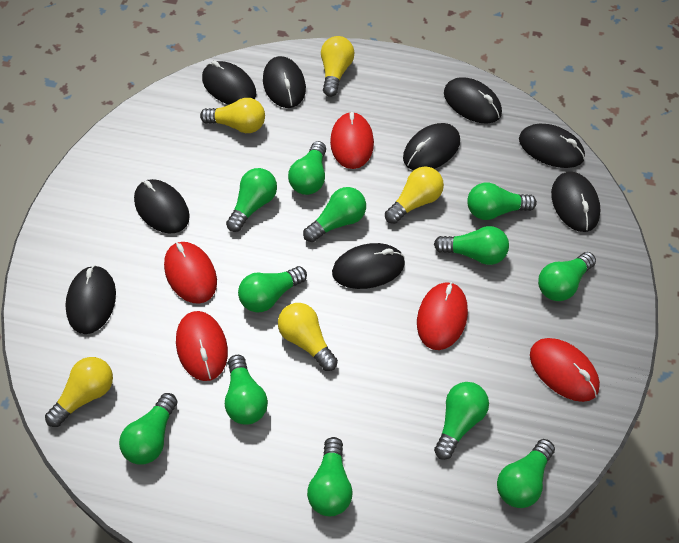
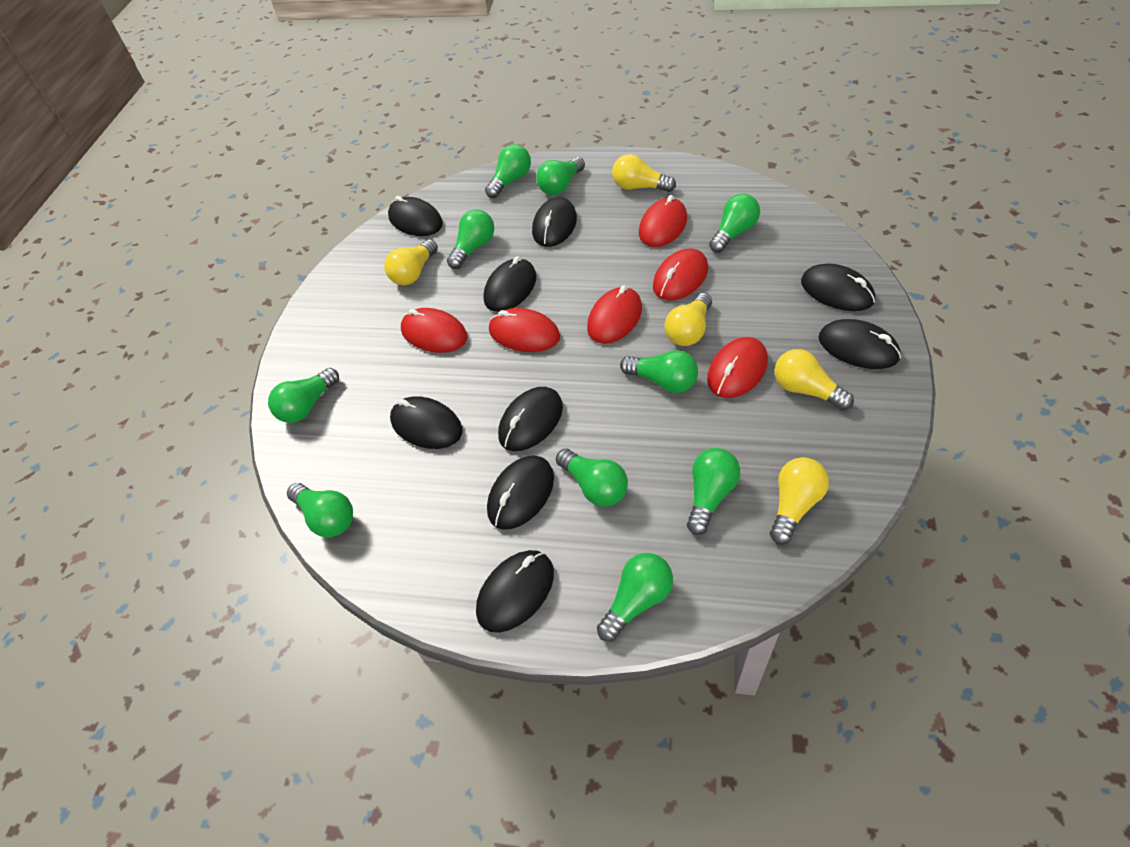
green light bulb: [119,393,178,464] [225,355,268,425] [226,168,277,232] [238,266,307,312] [288,141,326,195] [303,187,366,242] [307,437,353,516] [434,226,509,265] [434,382,489,460] [467,182,537,220] [497,439,555,508] [538,252,596,301] = 12 -> [268,368,339,423] [287,483,353,537] [447,209,494,269] [485,144,531,198] [536,157,585,195] [556,448,628,507] [597,553,673,642] [620,350,698,393] [687,448,740,535] [709,194,760,253] = 10
red mouse: [164,242,217,304] [176,311,228,381] [330,112,374,169] [417,282,468,350] [530,338,600,402] = 5 -> [401,308,467,353] [489,308,560,352] [587,285,642,344] [639,195,687,247] [653,249,708,300] [707,337,768,398] = 6

